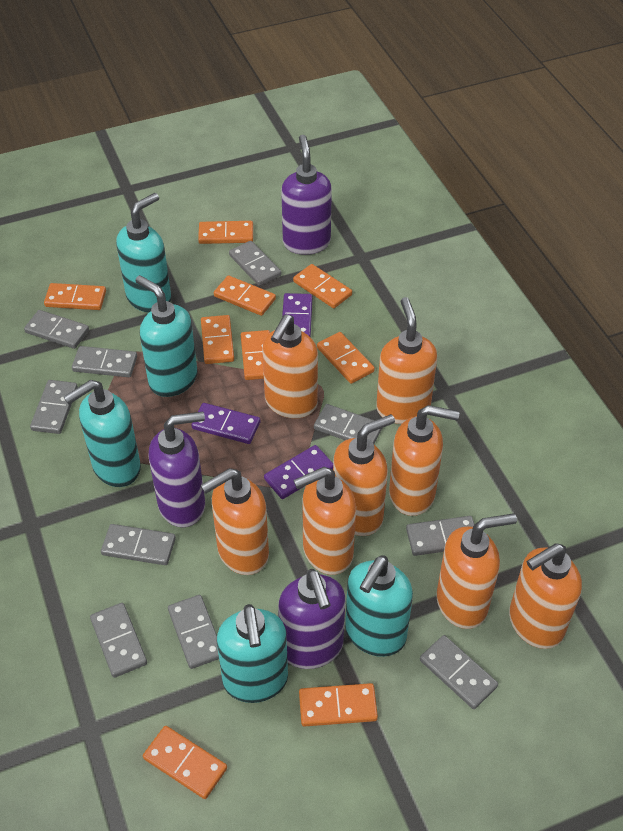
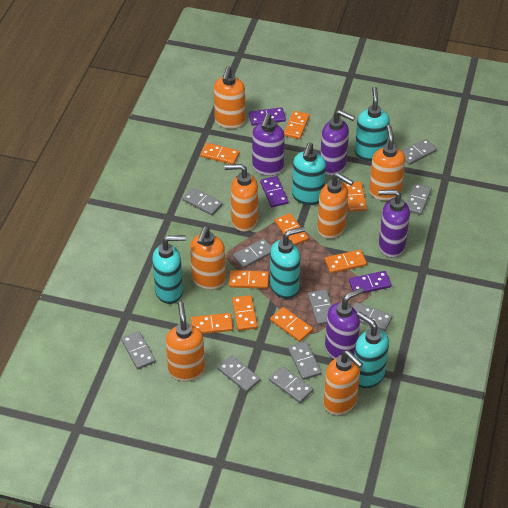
orange soap dispenser: [200,468,269,575] [262,314,318,418] [293,467,356,575] [333,414,395,536] [376,297,437,424] [389,405,459,516] [436,513,517,629] [509,543,582,649] = 8 -> [166,302,205,381] [190,227,226,290] [214,66,245,129] [224,164,258,232] [317,173,354,239] [324,350,363,415] [369,125,406,201] = 7
purple soap dispenser: [148,412,205,527] [278,569,346,669] [281,135,332,255] = 3 -> [252,113,285,176] [320,110,355,176] [325,288,364,359] [379,189,410,257] = 4

